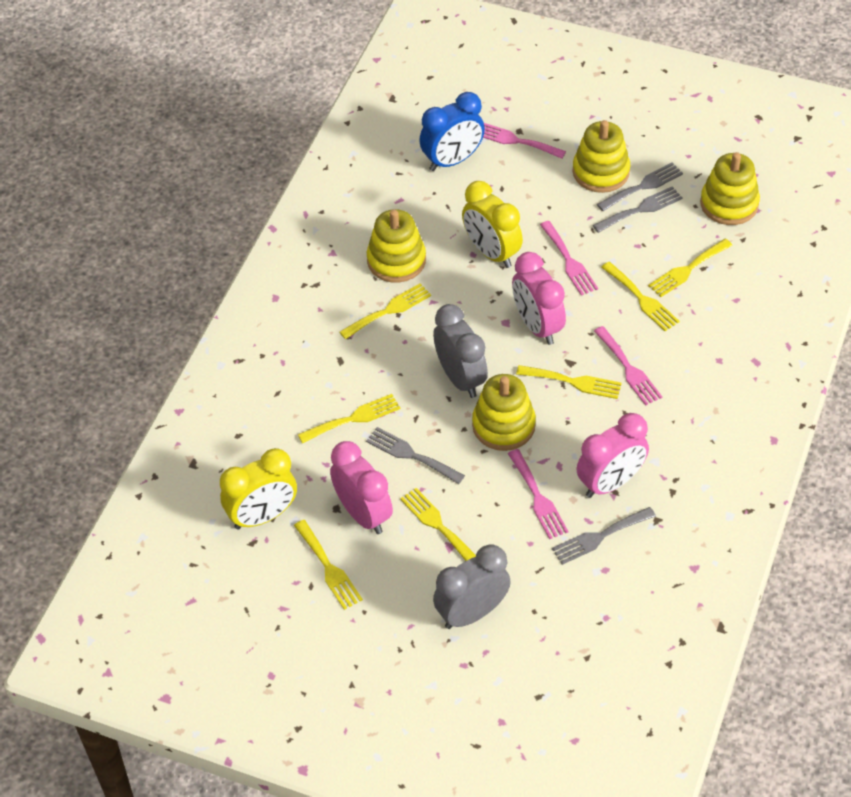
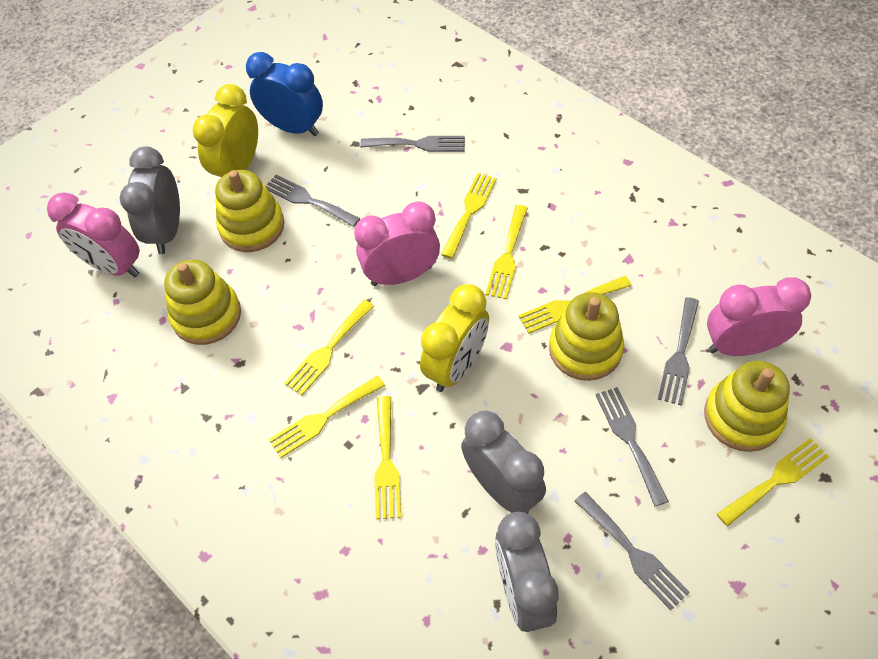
grey clock: [433,304,488,398] [433,544,511,629] = 2 -> [120,146,180,254] [461,411,546,514] [495,512,559,632] = 3
grey fork: [366,427,465,484] [552,507,656,565] [593,186,683,233] [597,162,683,211] = 4 -> [266,175,360,227] [360,136,465,152] [574,492,690,610] [595,387,669,507] [658,297,699,406] = 5
pink fork: [483,123,566,159] [508,449,568,539] [540,221,598,296] [594,326,662,406] = 4 -> none = 0

